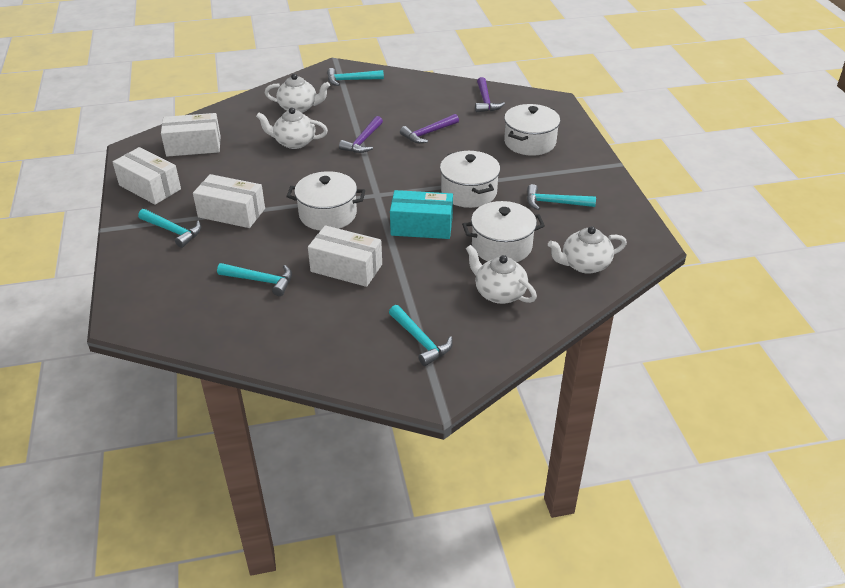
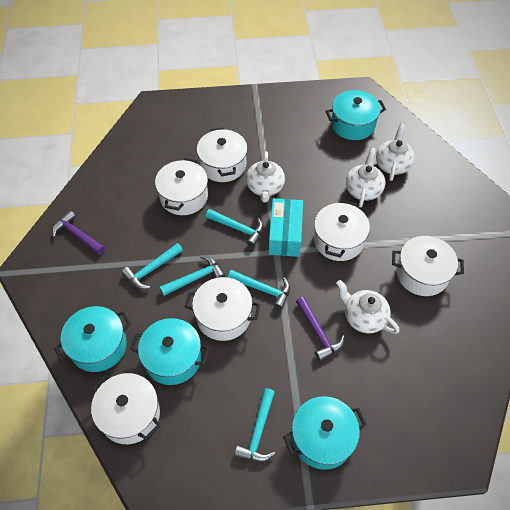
purple hammer: [339,116,383,153] [400,114,459,143] [475,77,505,113] = 3 -> [52,210,105,255] [296,297,345,361] = 2
turquoise pot: none = 0 -> [54,306,131,372] [130,318,209,385] [283,396,367,470] [326,90,386,140] = 4
white box: [113,147,181,205] [161,113,220,157] [193,174,265,228] [308,225,382,287] = 4 -> none = 0
white pot: [286,171,365,231] [440,151,500,208] [462,201,545,262] [504,104,560,156] = 4 -> [91,373,160,444] [155,158,208,215] [185,277,261,341] [197,127,248,182] [314,200,370,261] [392,236,464,296] = 6

